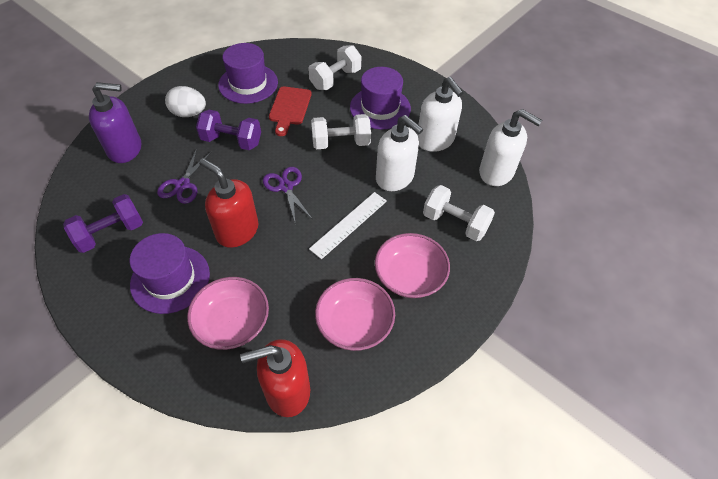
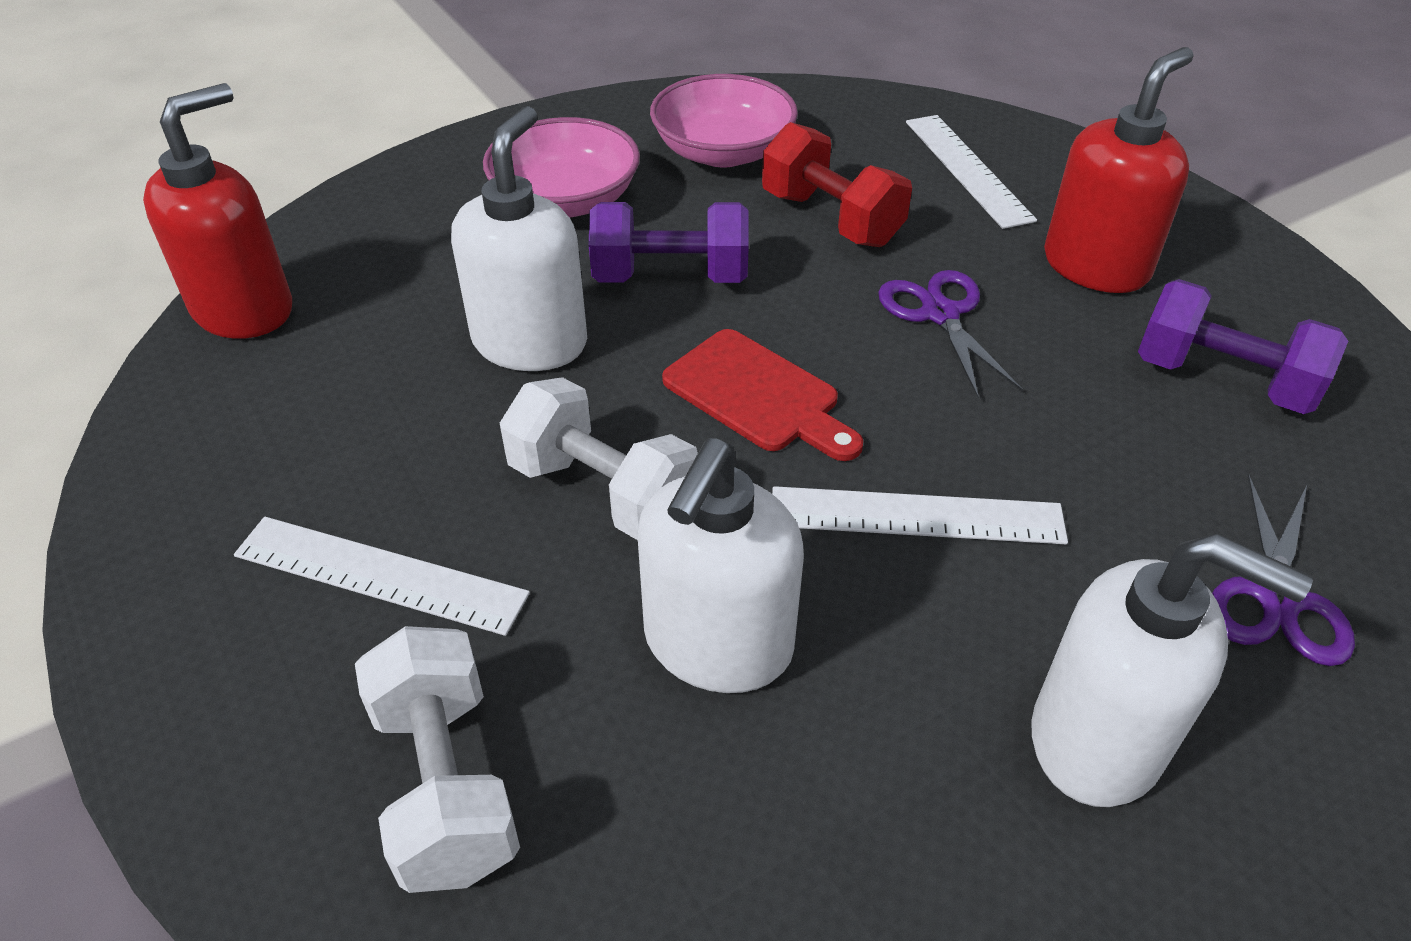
pink bowl: [187,277,269,350] [315,278,395,351] [375,233,450,298] = 3 -> [483,117,640,218] [650,74,798,167] = 2
purple hat: [130,233,210,314] [218,43,278,104] [350,67,411,129] = 3 -> none = 0
purple soap dispenser: [89,82,141,163] = 1 -> none = 0
red dumbbell: none = 0 -> [762,122,912,247] = 1
white dumbbell: [308,45,361,90] [311,114,371,149] [423,185,495,241] = 3 -> [355,626,520,893] [500,377,698,540] = 2
white egg: [165,86,206,117] = 1 -> none = 0
white ruler: [309,192,387,259] = 1 -> [234,517,530,636] [772,486,1068,544] [906,115,1037,229] = 3

